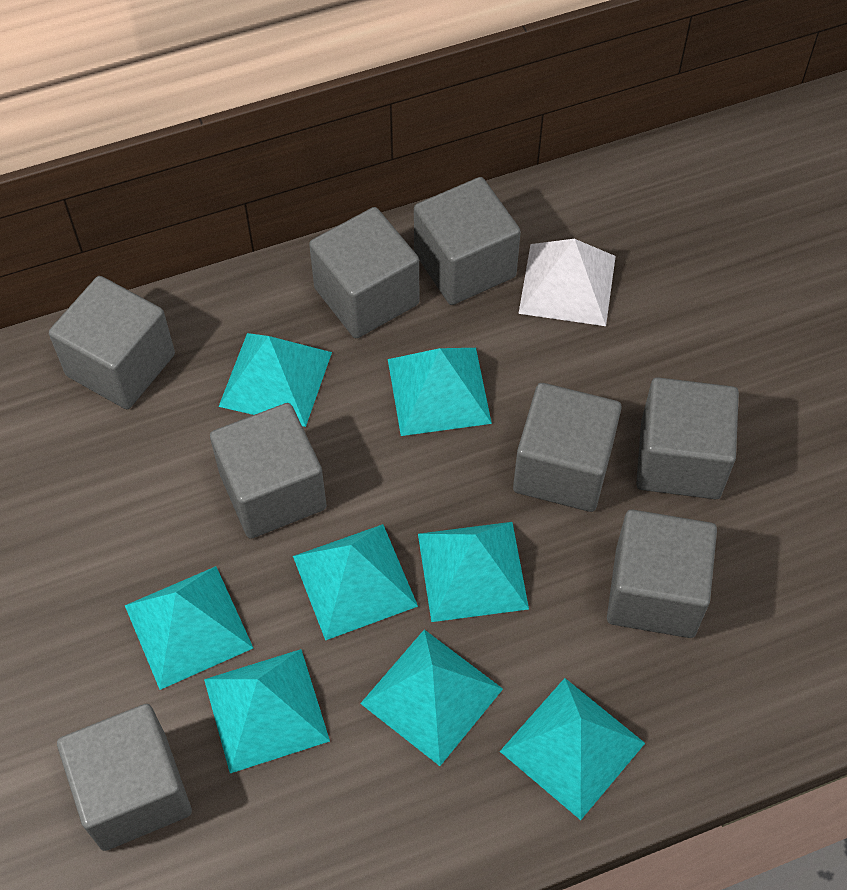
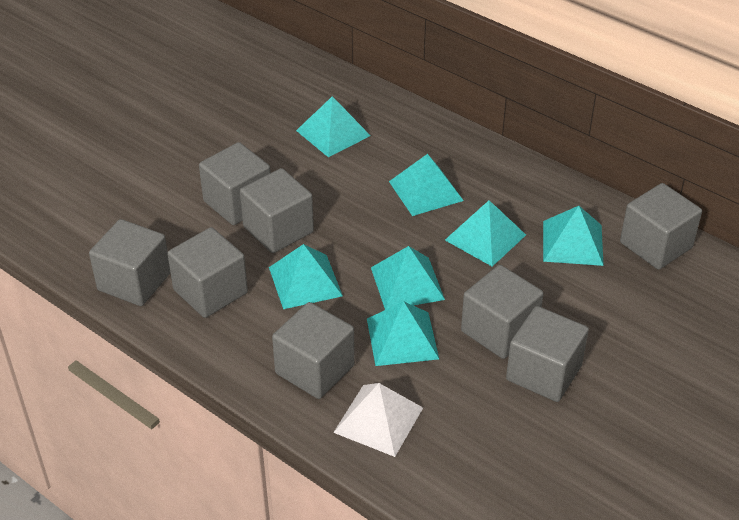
turquoise pyramid: [125,566,253,690] [204,649,330,773] [218,333,332,427] [293,524,418,641] [360,630,503,766] [388,348,492,436] [418,522,529,622] [500,678,645,820] = 8 -> [269,244,343,309] [296,96,371,157] [367,301,439,366] [371,246,445,310] [389,154,464,216] [445,200,526,267] [543,206,604,266] = 7

